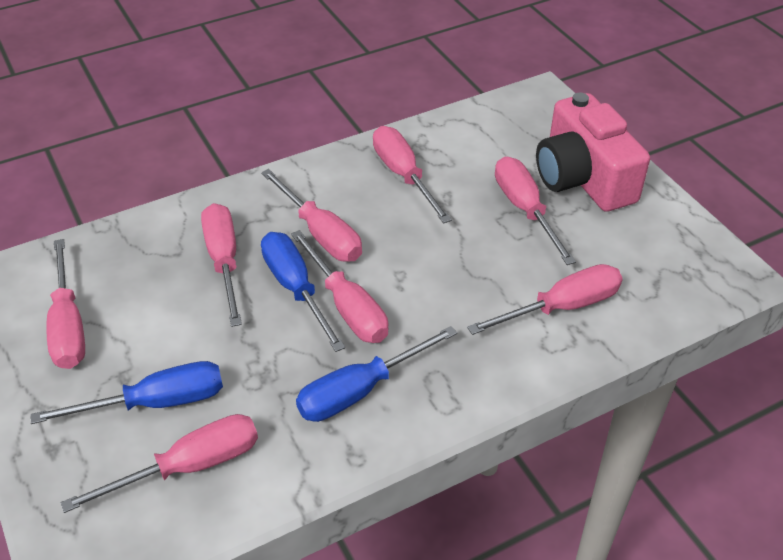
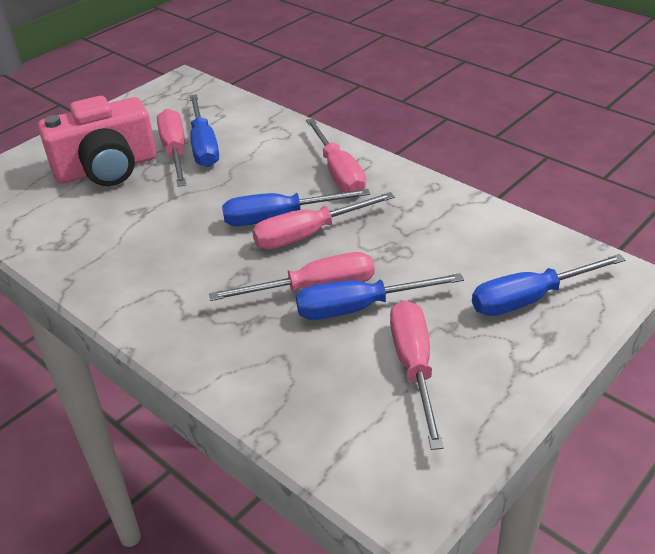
blue screwdriver: [30,361,223,424] [261,232,345,352] [296,326,457,422] = 3 -> [190,94,219,167] [222,189,370,226] [296,273,464,320] [472,254,626,316] = 4
pink screwdriver: [47,239,85,369] [60,414,258,513] [201,203,242,327] [261,169,362,262] [291,230,389,343] [373,126,452,224] [467,264,623,335] [495,157,576,265] = 8 -> [157,109,186,187] [209,252,374,301] [252,192,395,249] [306,118,366,192] [390,300,444,450] = 5

